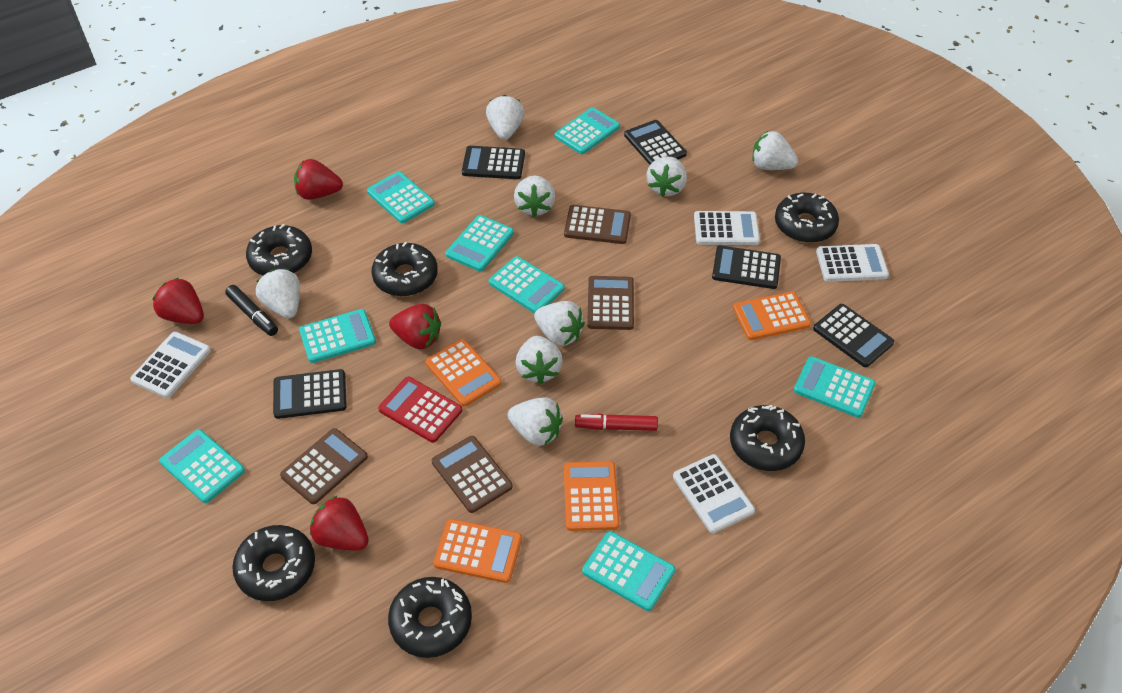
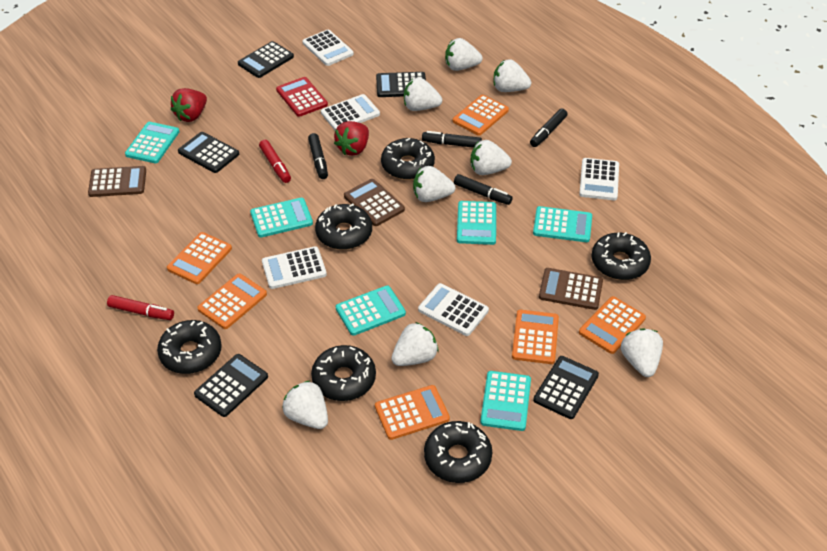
black marker: [225,285,278,336] = 1 -> [308,133,328,179] [422,131,482,148] [454,174,513,205] [530,109,567,147] = 4
brown calculator: [280,428,368,504] [432,436,513,513] [564,205,631,244] [587,276,634,330] = 4 -> [88,166,146,197] [344,179,405,226] [539,268,603,310] = 3
orange calculator: [425,339,502,407] [433,519,522,583] [564,461,619,531] [733,292,811,340] = 4 -> [167,232,232,284] [197,274,267,329] [375,385,450,440] [453,95,509,136] [512,310,559,364] [579,296,646,354] = 6
red marker: [575,414,658,431] = 1 -> [107,295,174,320] [259,140,291,183] = 2
red strawberry: [152,278,204,324] [294,159,343,200] [310,495,369,550] [389,304,441,349] = 4 -> [171,88,207,122] [334,121,369,156] = 2
turquoise calculator: [159,429,245,503] [299,309,376,363] [367,171,435,224] [446,215,514,272] [489,256,565,313] [554,107,620,154] [582,531,676,611] [794,356,876,418] = 8 -> [125,122,180,163] [250,198,313,237] [336,286,406,336] [457,201,496,245] [480,371,531,431] [533,206,592,242] = 6
white calculator: [130,332,211,398] [673,454,755,533] [694,211,760,245] [816,244,889,282] = 4 -> [262,246,327,289] [302,30,354,66] [321,94,380,130] [418,283,489,336] [579,158,619,200] = 5

